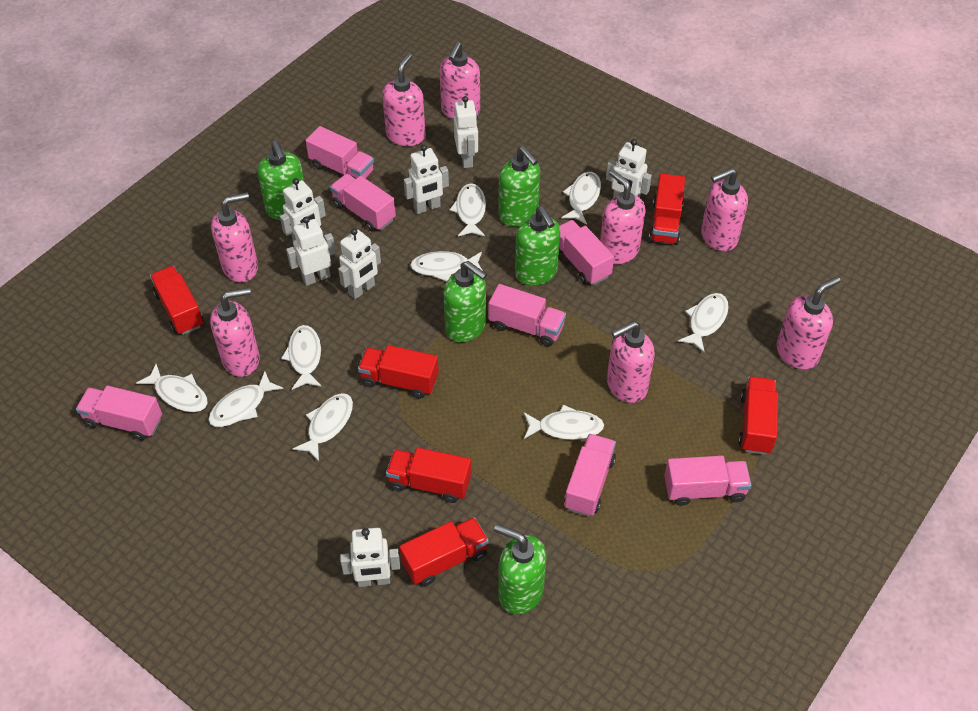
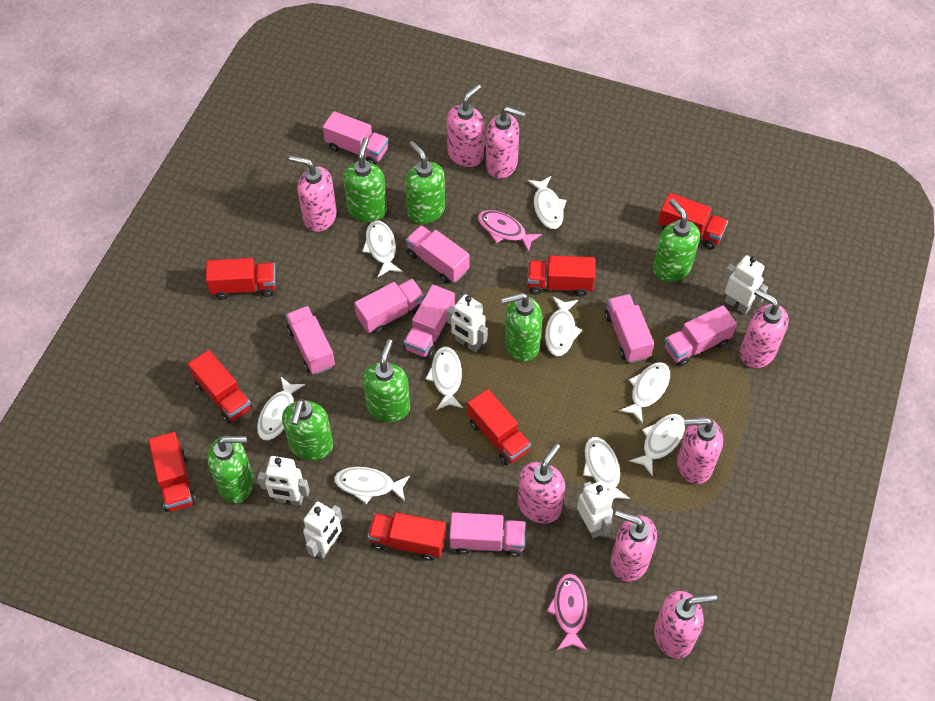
green soap dispenser: [257,141,304,220] [444,261,487,342] [494,524,546,614] [499,146,540,226] [515,206,561,286] = 5 -> [207,436,254,503] [282,399,333,460] [343,138,387,222] [363,339,410,422] [405,141,445,224] [501,293,542,362] [653,199,700,282] = 7
pink fish: none = 0 -> [478,210,542,252] [547,573,587,650] = 2
pink truck: [76,386,162,440] [305,126,374,179] [330,174,396,232] [489,284,566,346] [559,220,614,285] [564,434,616,516] [664,456,751,506] = 7 -> [286,306,335,375] [323,111,388,165] [354,279,425,335] [404,285,455,358] [406,225,469,283] [450,512,525,557] [605,294,654,363] [664,305,737,367] = 8
red truck: [150,266,204,335] [358,345,439,399] [386,447,471,503] [400,517,489,586] [649,174,685,245] [738,376,778,455] = 6 -> [148,432,196,512] [188,350,252,424] [206,258,276,299] [367,512,446,561] [467,389,531,465] [527,255,595,297] [658,193,728,249] = 7
white robot: [280,178,326,241] [286,217,336,286] [338,228,381,299] [340,528,400,587] [404,145,449,214] [454,96,478,168] [606,139,652,198] = 7 -> [258,456,310,506] [303,501,342,559] [447,294,488,352] [577,481,613,538] [723,255,768,314] = 5

